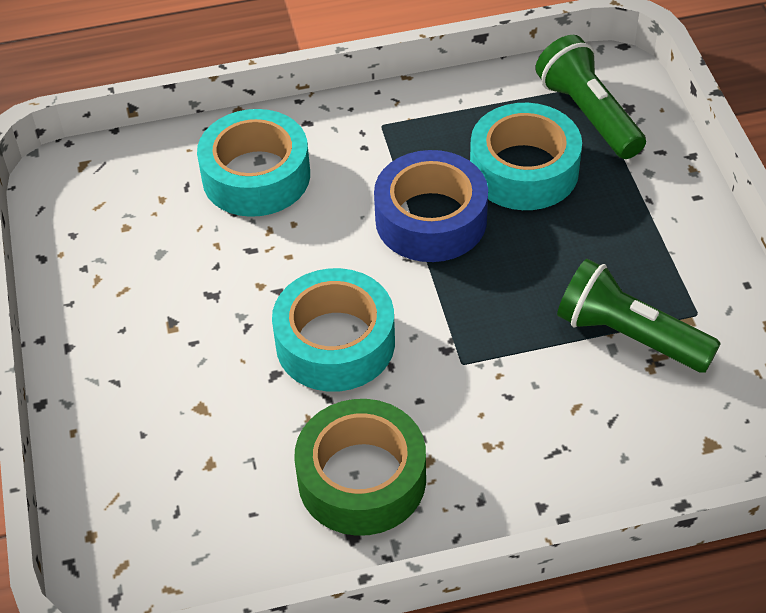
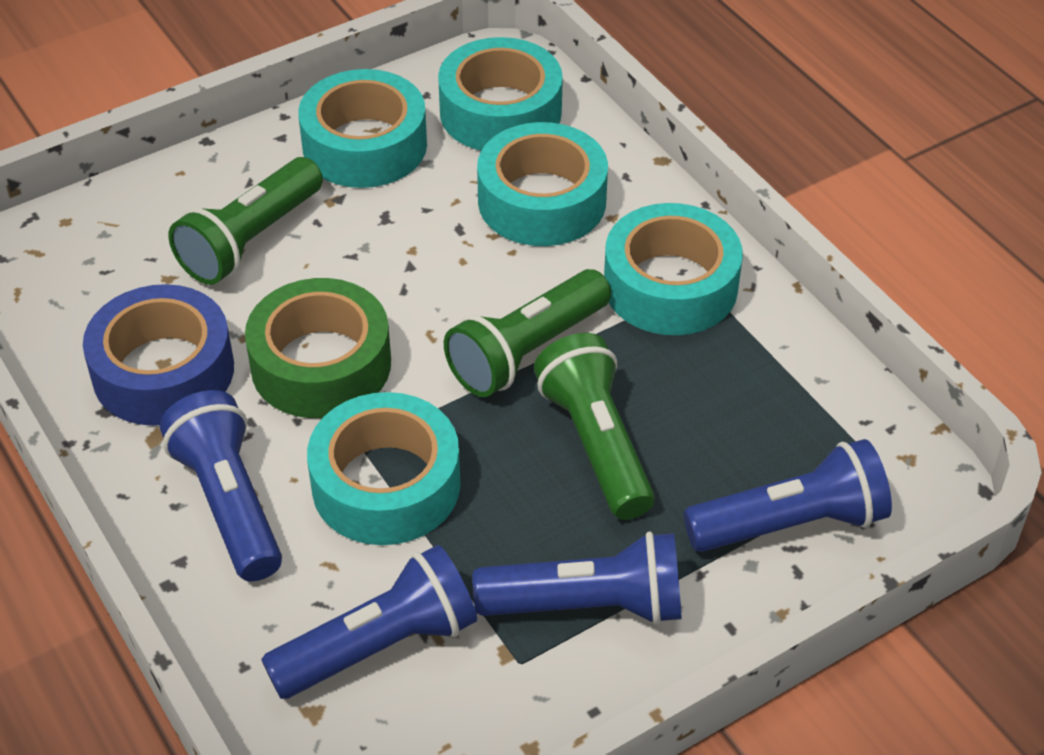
blue flashlight: none = 0 -> [160,390,282,582] [261,545,477,699] [472,532,682,625] [683,439,892,552] = 4
green flashlight: [535,35,646,159] [557,259,721,373] = 2 -> [168,157,323,285] [444,269,611,397] [534,333,655,520] = 3
turquoise tape: [197,109,310,217] [272,268,395,392] [470,103,582,210] = 3 -> [298,69,427,188] [307,392,461,545] [438,37,563,150] [477,122,608,246] [604,203,743,335] = 5

